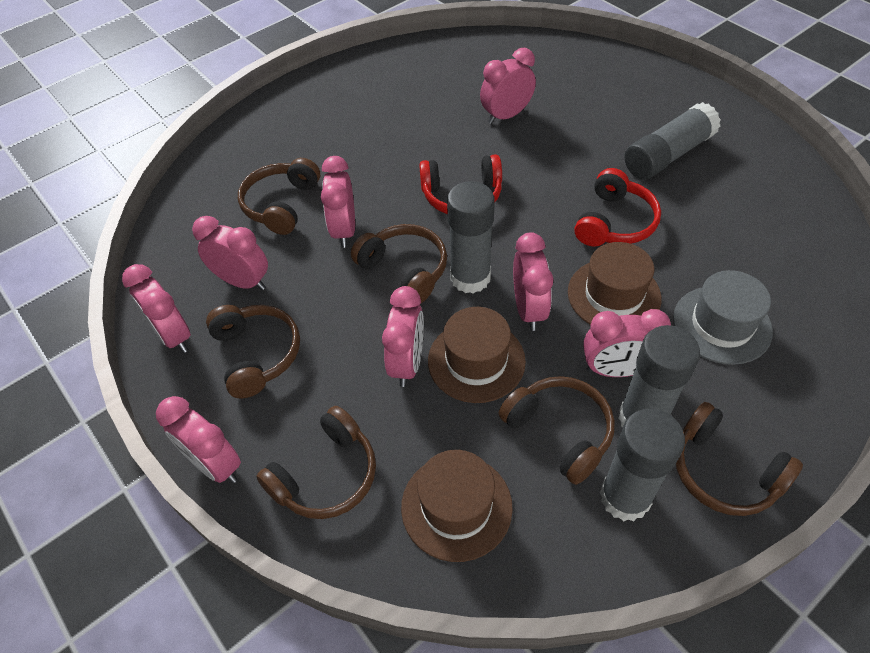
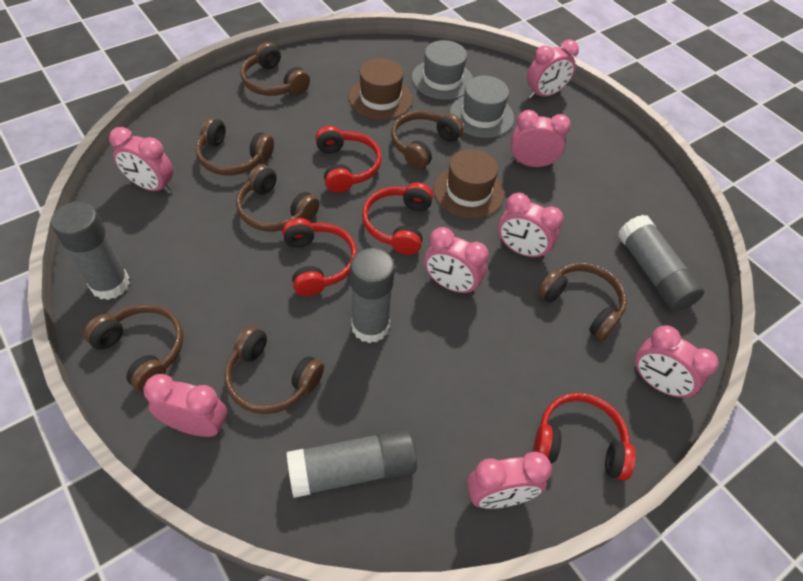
brown hat: [401,450,513,562] [428,307,526,403] [568,242,662,325] = 3 -> [348,58,413,120] [433,149,504,219] = 2
brown headphones: [206,305,300,398] [238,158,320,235] [256,406,376,519] [351,224,447,303] [498,376,615,485] [676,402,803,516] = 6 -> [84,304,183,392] [196,117,274,175] [225,326,324,414] [236,164,319,232] [241,42,310,96] [391,110,464,170] [537,263,627,341] = 7
grey hat: [673,270,773,365] = 1 -> [412,40,473,100] [450,76,514,138] = 2
red headphones: [419,154,502,214] [574,168,661,246] = 2 -> [282,218,357,296] [315,126,382,193] [362,182,433,255] [534,393,636,481] = 4

